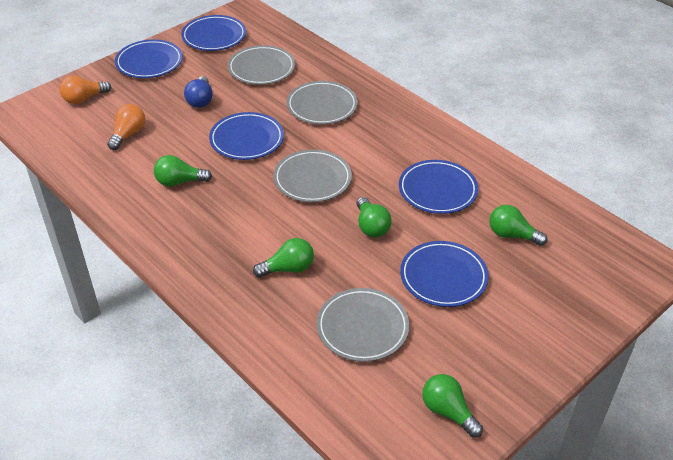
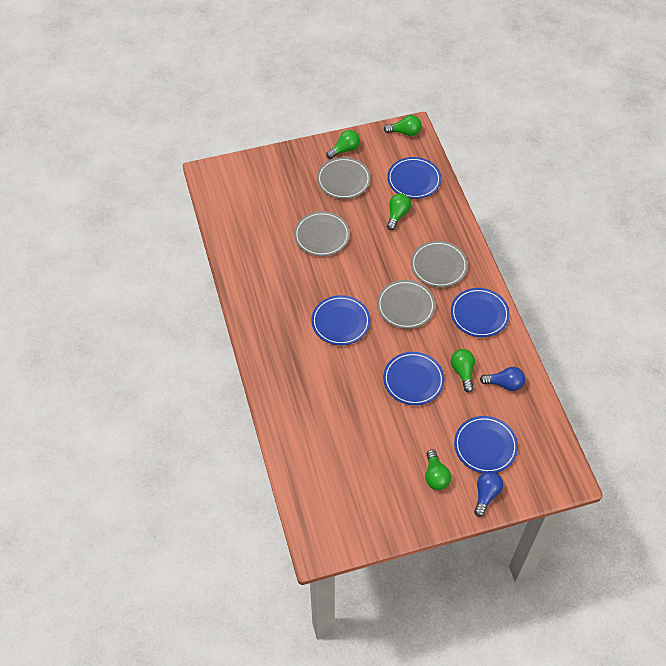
blue light bulb: [184,76,213,108] = 1 -> [474,471,503,517] [480,367,525,391] = 2
orange light bulb: [59,75,111,104] [107,104,145,150] = 2 -> none = 0

